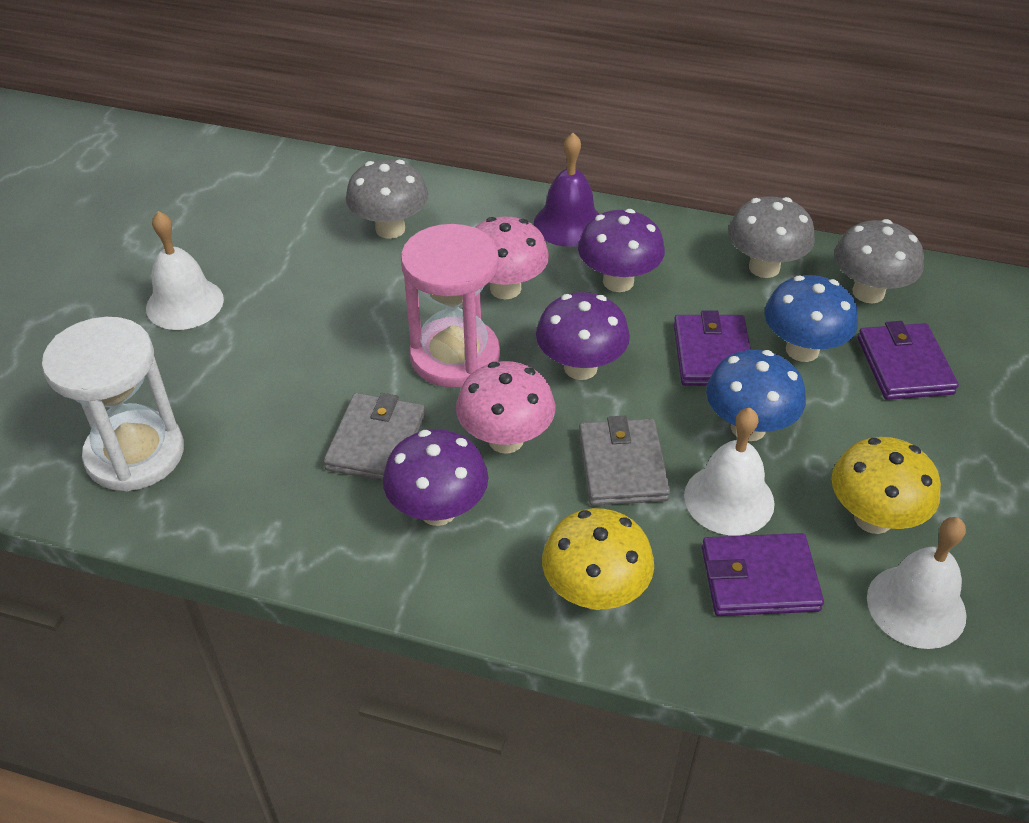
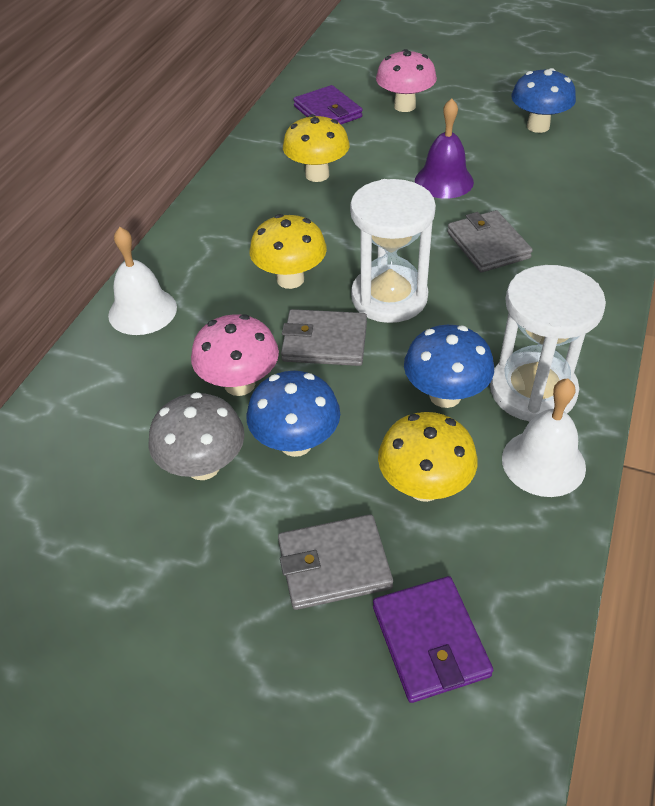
blue mushroom: [706,350,806,441] [764,275,858,362] = 2 -> [246,371,340,457] [404,325,494,408] [511,68,576,133] = 3
grey mushroom: [346,160,428,239] [728,196,815,278] [834,219,924,303] = 3 -> [148,392,245,480] = 1
grey wallet: [323,393,426,481] [579,416,670,506] = 2 -> [278,514,393,610] [281,309,367,366] [447,210,533,272] = 3
pink hourglass: [401,224,500,388] = 1 -> none = 0
purple mushroom: [383,429,488,526] [536,292,630,380] [578,209,665,292] = 3 -> none = 0
purple wallet: [674,311,751,386] [702,533,824,616] [858,321,959,400] = 3 -> [293,85,363,124] [373,576,493,703] = 2
white bell: [146,211,224,330] [684,408,775,536] [867,517,967,649] = 3 -> [108,227,177,335] [502,378,586,497] = 2
white hourglass: [42,317,184,491] = 1 -> [350,179,436,323] [490,265,606,422] = 2
yellow mushroom: [542,508,654,610] [832,437,941,534] = 2 -> [250,214,327,289] [283,114,350,182] [378,412,478,502] = 3

